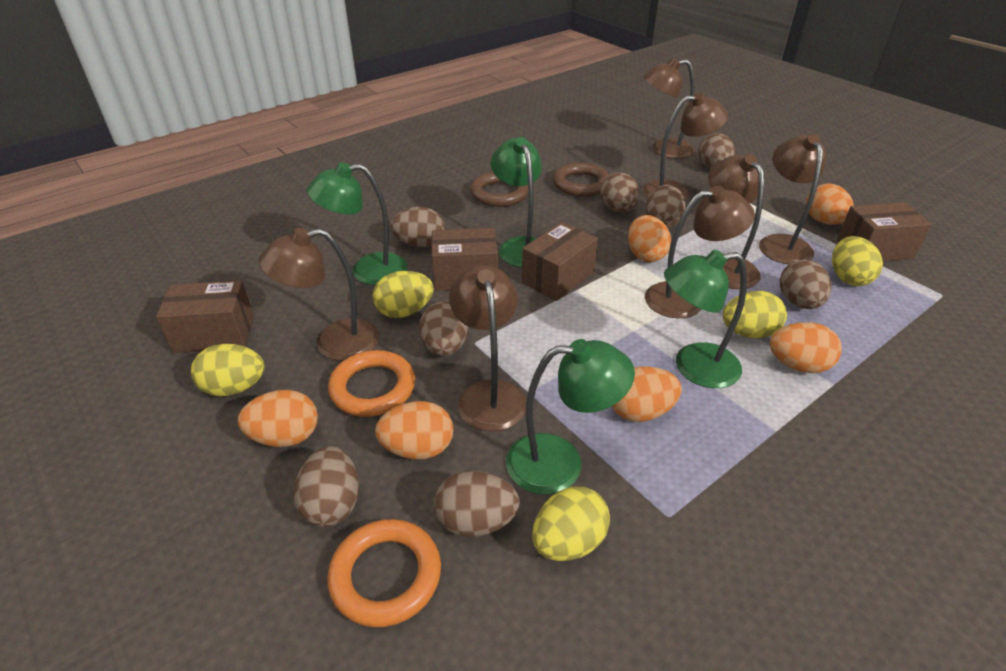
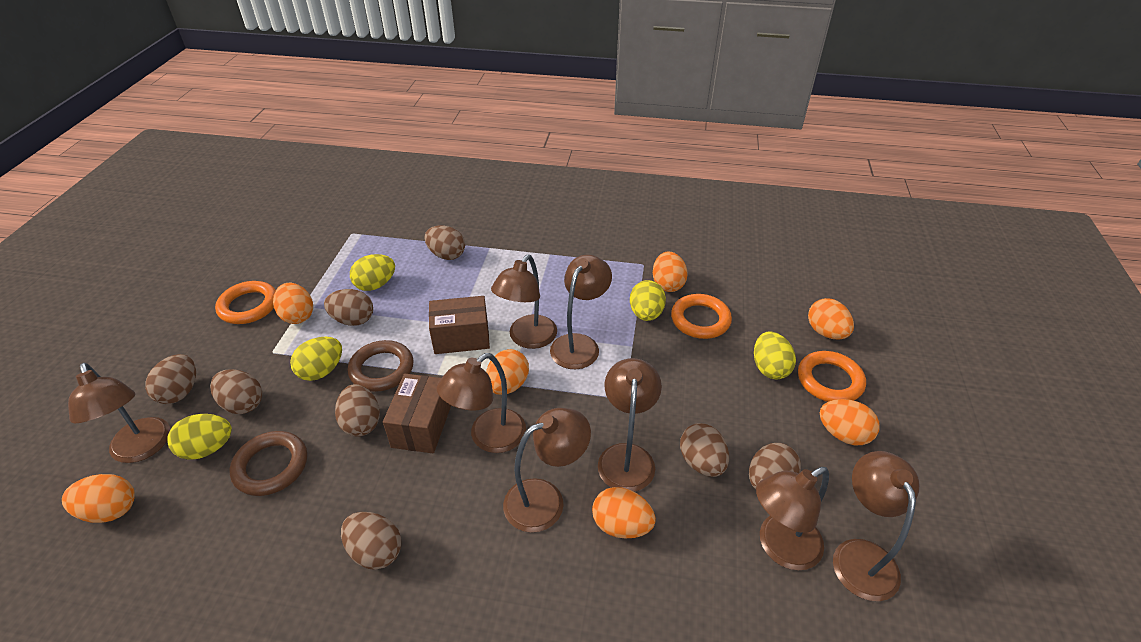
brown box: [156,280,254,353] [431,228,498,291] [522,222,598,301] [837,202,932,261] = 4 -> [383,374,451,453] [429,296,490,354] = 2
brown lamp: [258,228,379,361] [449,265,526,431] [643,58,694,159] [643,92,728,200] [645,186,755,318] [708,154,764,289] [759,134,826,264] = 7 -> [68,363,170,463] [436,353,526,453] [491,255,557,349] [503,408,591,533] [550,255,612,369] [598,358,662,492] [756,467,829,570] [833,451,920,601] = 8
green lamp: [307,162,407,285] [491,137,542,267] [506,339,635,495] [664,249,747,388] = 4 -> none = 0
orange egg: [238,390,318,447] [375,401,453,459] [611,366,682,422] [628,215,671,262] [770,322,842,373] [806,184,854,225] = 6 -> [62,474,135,523] [273,283,313,324] [486,349,529,395] [592,487,656,539] [653,251,688,292] [808,298,854,340] [820,399,880,445] = 7
orange ring: [327,519,441,627] [328,350,415,417] = 2 -> [215,281,276,324] [671,294,732,339] [798,351,866,402] = 3

